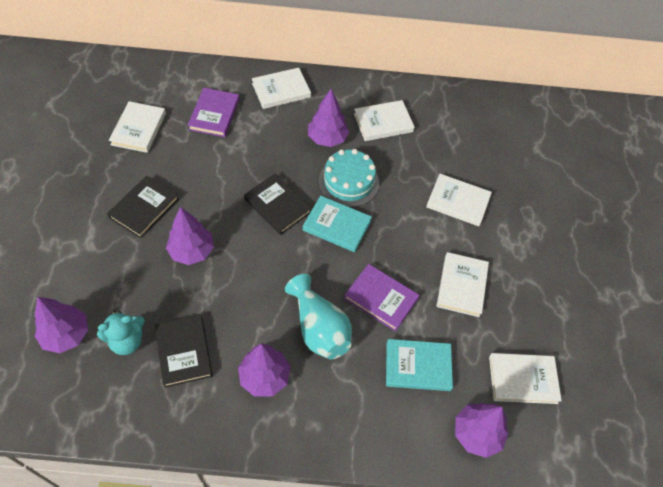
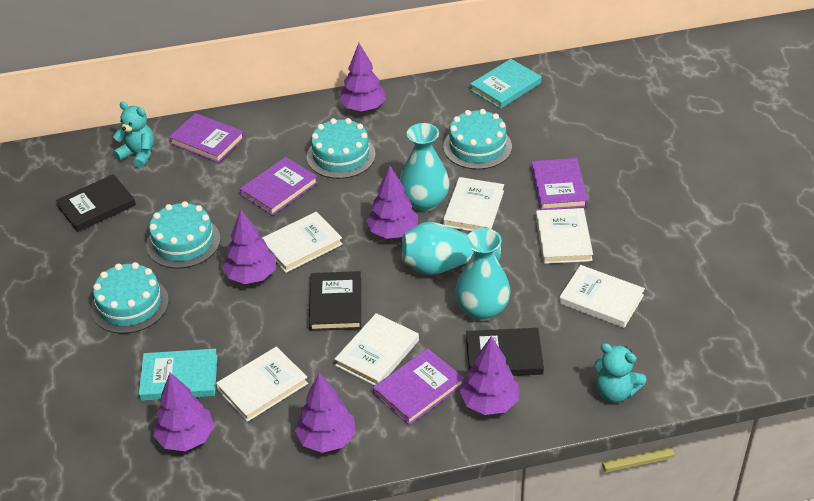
purple book: [188,88,240,137] [344,264,419,331] = 2 -> [169,113,245,163] [240,157,318,216] [373,348,464,425] [531,158,588,210] = 4
purple tree: [34,297,88,353] [166,207,214,265] [238,344,291,397] [308,89,349,147] [455,403,509,458] = 5 -> [153,373,214,451] [222,210,276,284] [295,373,356,453] [339,43,386,112] [366,166,418,239] [460,336,519,415] = 6
turquoise cake: [319,149,379,207] = 1 -> [91,262,169,334] [146,201,220,268] [307,118,376,179] [443,109,512,169] = 4
turquoise teddy bear: [97,310,145,355] = 1 -> [113,102,154,168] [595,343,646,402] = 2
turquoise vase: [285,274,352,360] = 1 -> [400,123,450,212] [402,222,501,275] [455,228,511,321] = 3

